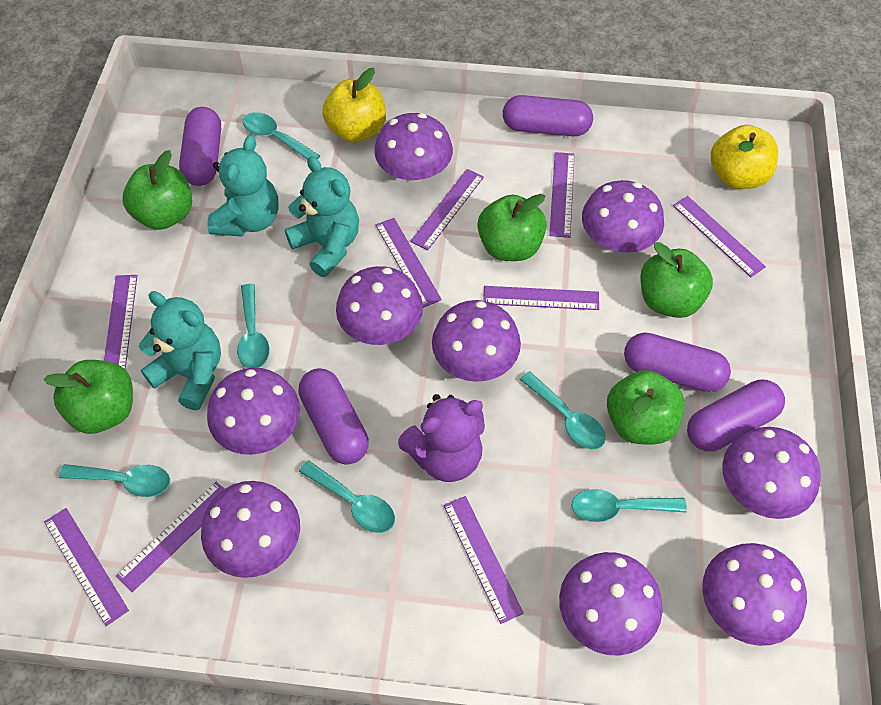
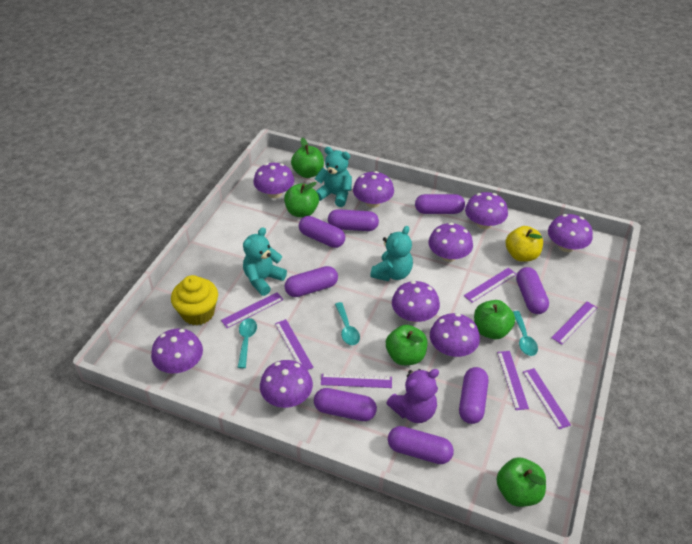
purple capsule: [179,107,221,186] [298,368,369,464] [503,95,593,136] [624,333,731,392] [687,380,785,451] = 5 -> [285,266,338,297] [299,216,345,248] [314,388,377,421] [328,209,379,231] [388,426,454,464] [415,194,465,214] [459,367,488,424] [516,267,549,314] = 8
purple ruler: [44,508,129,626] [104,275,138,370] [116,482,224,592] [376,218,442,308] [410,169,484,250] [444,496,524,624] [483,286,599,310] [549,152,575,238] [673,196,766,277] = 9 -> [221,292,284,328] [275,319,314,370] [321,374,392,388] [464,268,517,303] [497,351,529,410] [523,368,571,429] [551,302,597,345] = 7
turquoise spoon: [59,464,170,497] [237,284,269,368] [243,112,320,160] [299,460,395,533] [520,371,606,449] [572,489,687,522] = 6 -> [237,318,257,368] [335,302,360,345] [513,311,538,356] = 3
yellow apple: [322,68,386,143] [711,125,778,189] = 2 -> [506,226,543,262] = 1
yellow cupcake: none = 0 -> [171,275,218,325] = 1

